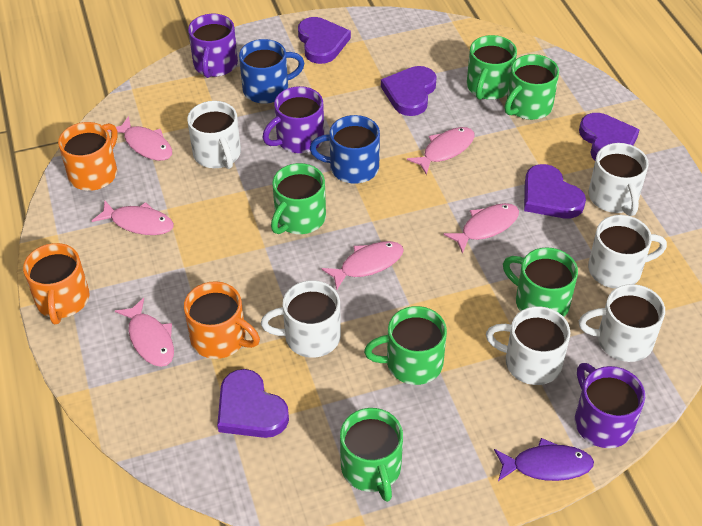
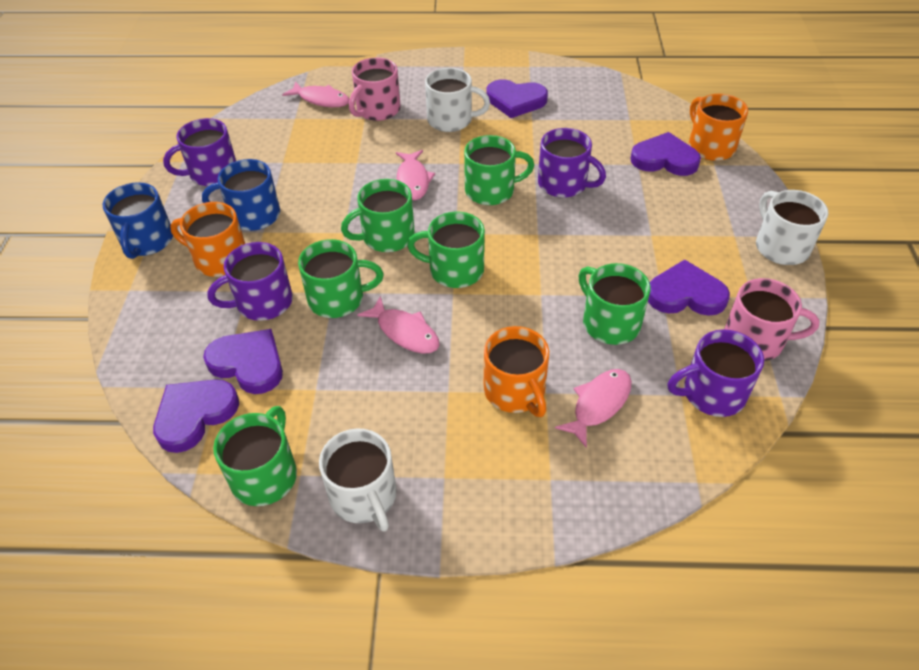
pink fish: [92,201,174,235] [108,116,172,161] [115,298,174,367] [321,241,404,291] [407,127,474,175] [443,203,519,254] = 6 -> [282,81,349,107] [357,296,440,354] [396,150,435,200] [555,369,632,448] = 4
pink mug: none = 0 -> [349,57,401,121] [724,278,820,361] = 2
purple fish: [494,438,594,481] = 1 -> none = 0
purple mug: [188,14,238,78] [263,86,324,153] [575,363,645,448] = 3 -> [163,118,236,186] [207,242,293,321] [538,128,606,198] [668,329,764,417] = 4
white mug: [187,101,241,169] [261,280,341,358] [486,306,570,385] [579,284,665,362] [588,215,667,288] [589,143,649,216] = 6 -> [319,428,397,532] [425,68,490,132] [756,190,828,265] = 3

